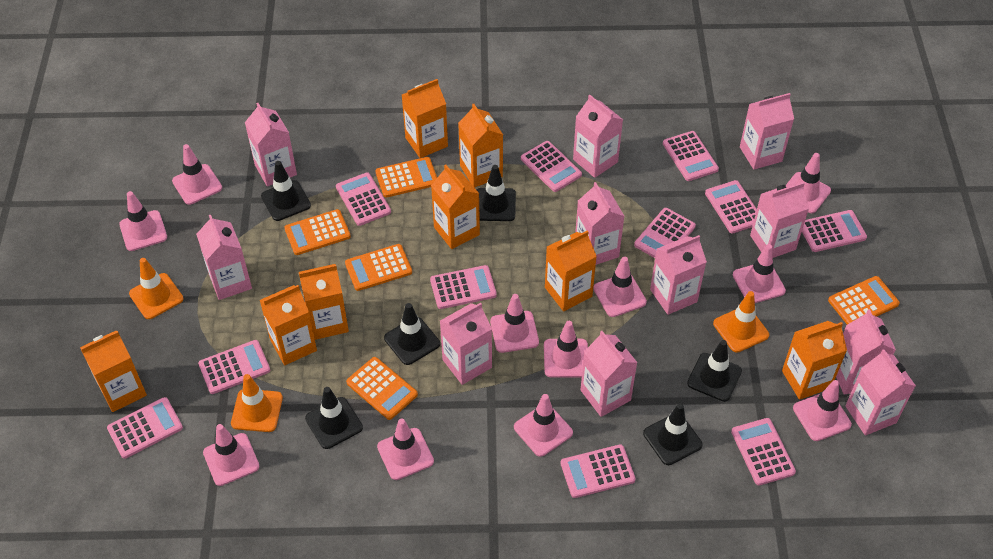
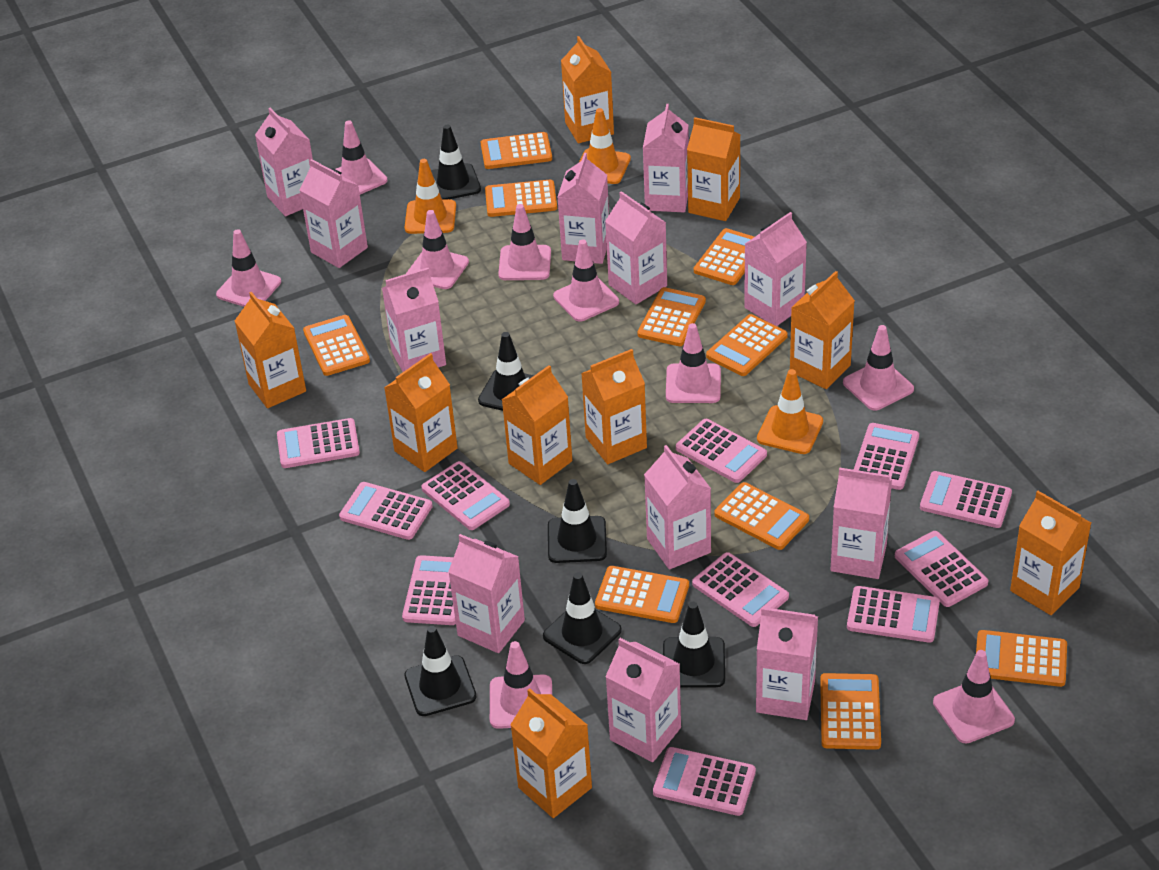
orange calculator: [284,209,351,255] [345,244,412,291] [346,357,418,420] [375,157,437,198] [828,276,900,325] = 5 -> [303,315,370,376] [481,132,552,169] [485,180,557,217] [595,566,689,623] [637,287,706,346] [694,228,754,285] [706,314,788,376] [714,482,809,550] [820,673,881,750] [976,630,1067,687] = 10
orange carton: [80,331,147,412] [260,285,317,365] [299,264,349,340] [402,79,448,158] [431,165,480,249] [458,104,503,188] [545,230,597,311] [782,321,847,400] = 8 -> [235,292,306,408] [384,353,458,472] [502,365,572,485] [510,688,592,818] [561,36,614,143] [581,349,647,464] [687,117,740,221] [790,271,855,389] [1010,491,1091,615] = 9
pink carton: [196,215,252,300] [245,103,297,187] [440,303,492,385] [573,95,623,178] [575,182,624,265] [580,331,638,417] [650,235,707,315] [740,93,794,169] [750,182,809,258] [836,309,896,395] [845,349,916,436] = 11 -> [255,108,313,216] [299,159,368,268] [382,268,446,372] [448,534,525,653] [558,153,609,264] [605,191,667,304] [605,638,681,762] [643,104,689,212] [644,445,711,570] [744,212,807,326] [756,607,818,720] [831,468,892,579] = 12
pink traffic cone: [119,191,167,251] [172,144,222,205] [203,424,260,486] [377,418,434,480] [490,294,539,353] [514,394,573,457] [544,321,588,378] [593,257,647,317] [733,244,786,303] [786,153,831,213] [793,380,852,441] = 11 -> [216,229,281,307] [336,120,387,194] [406,210,469,289] [490,641,552,729] [498,204,551,280] [553,239,619,322] [666,323,721,403] [843,325,914,411] [933,650,1015,743] = 9

